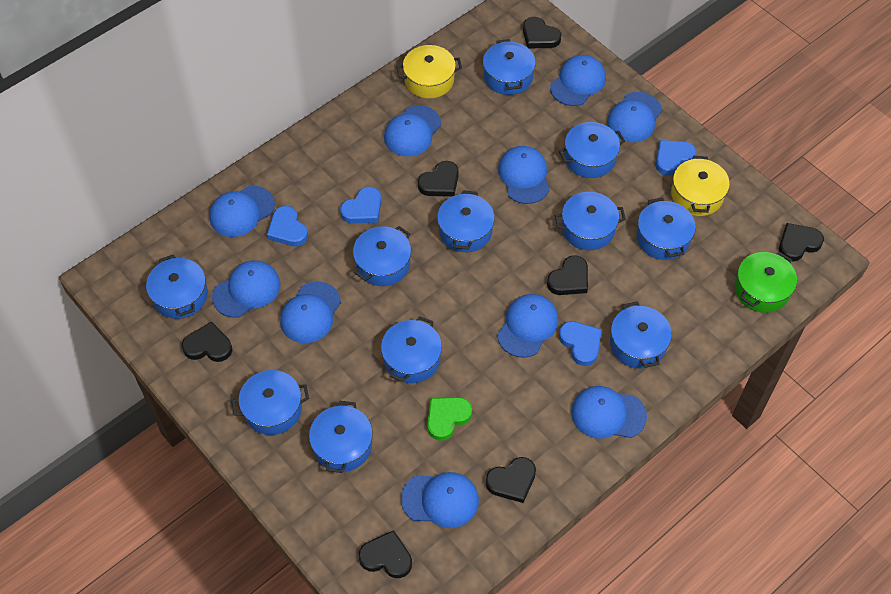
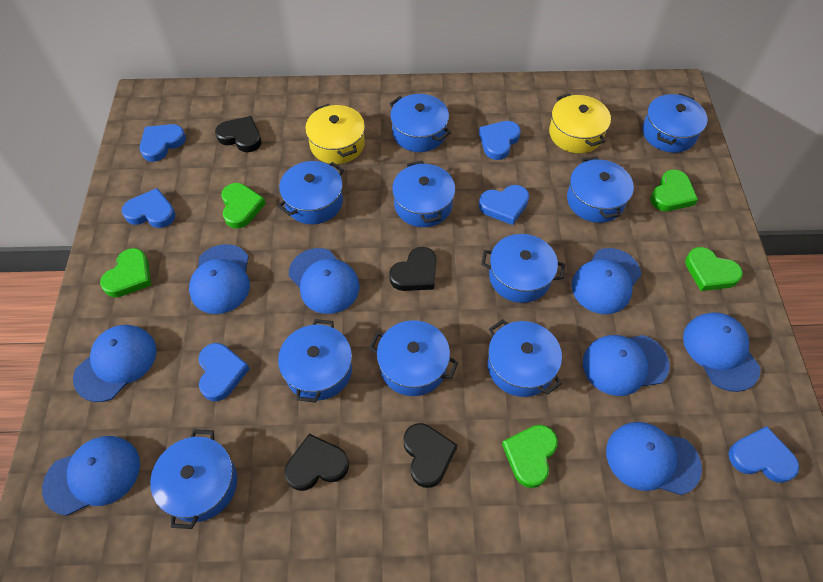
black heart: [182,322,232,362] [358,530,412,578] [418,161,459,197] [486,457,536,503] [523,17,561,48] [547,255,588,295] [779,223,824,261] = 7 -> [215,116,261,152] [285,434,349,491] [389,247,436,291] [404,423,457,488] = 4
blue cap: [209,186,275,237] [212,260,280,318] [280,282,341,343] [384,105,441,156] [401,472,479,528] [497,294,558,358] [498,146,550,204] [550,55,606,106] [571,386,647,438] [607,92,662,143] = 10 -> [42,436,140,516] [73,325,157,402] [189,244,250,314] [289,248,359,314] [572,248,641,314] [583,335,670,396] [606,422,702,495] [683,312,761,392] = 8
blue heart: [267,206,308,247] [340,186,381,224] [559,321,602,366] [655,140,697,176] = 4 -> [122,188,176,228] [139,124,186,162] [198,343,250,401] [479,121,521,160] [479,185,529,225] [729,426,799,483] = 6
blue pot: [146,255,208,319] [231,370,309,435] [309,401,373,473] [353,226,411,286] [381,316,442,383] [437,190,495,252] [483,39,536,95] [555,192,626,250] [559,122,625,178] [610,301,672,368] [637,198,696,260] = 11 -> [150,429,237,529] [278,161,344,224] [278,319,352,403] [369,320,458,396] [389,94,451,152] [392,161,455,227] [481,234,565,303] [488,319,562,397] [567,157,634,223] [642,93,707,153] = 10
green heart: [427,397,472,441] = 1 -> [100,248,151,297] [221,183,266,228] [502,425,558,488] [650,170,698,211] [685,247,743,291] = 5
green pot: [735,252,797,313] = 1 -> none = 0

